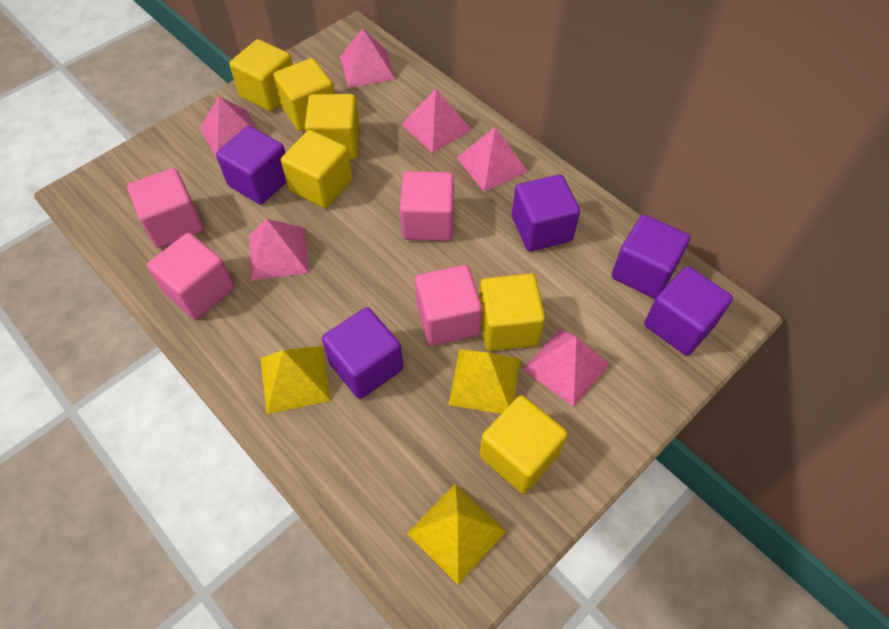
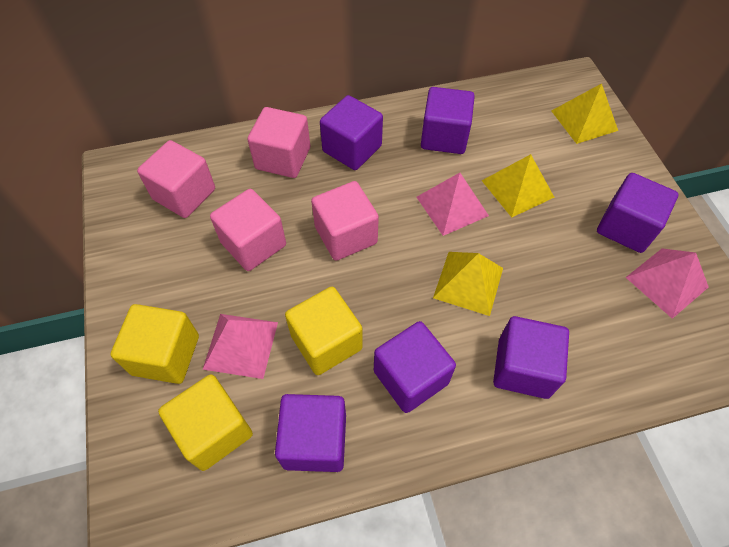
pink pyramid: [200,96,259,159] [249,219,309,281] [340,28,395,88] [401,89,471,153] [457,127,528,192] [523,329,610,407] = 6 -> [203,314,278,379] [417,173,489,236] [625,248,709,319] = 3
purple cube: [216,126,287,205] [322,307,403,399] [512,174,580,251] [612,215,690,299] [644,266,733,356] = 5 -> [275,394,346,472] [320,95,383,170] [374,321,456,413] [421,87,475,154] [493,316,569,399] [597,173,678,253] = 6
yellow cube: [229,39,293,112] [273,58,334,132] [281,130,352,208] [305,94,360,159] [479,273,545,351] [480,395,568,494] = 6 -> [110,304,199,384] [158,374,253,471] [285,287,363,375] = 3

